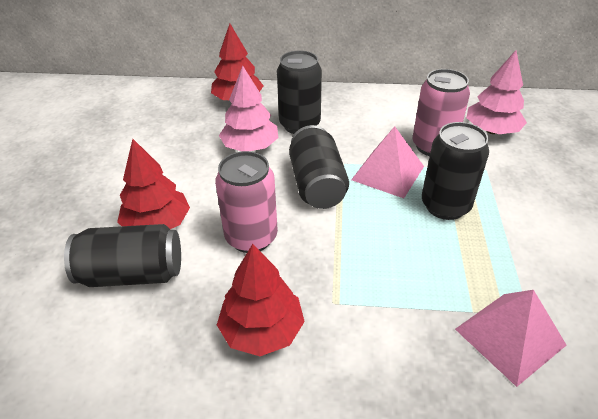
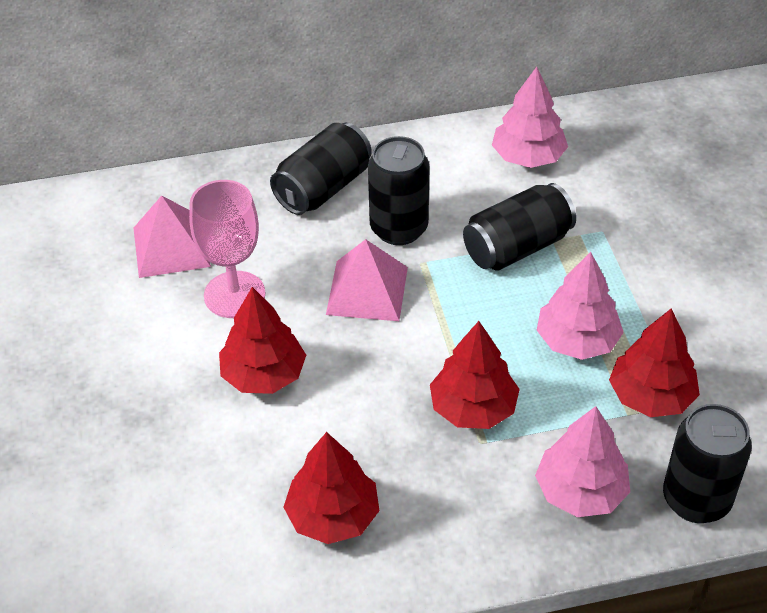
pink can: [215,151,278,253] [413,69,470,156] = 2 -> none = 0
pink goblet: none = 0 -> [189,180,265,318] = 1
pink tree: [219,66,278,151] [466,50,527,134] = 2 -> [492,67,568,168] [535,406,630,517] [537,252,624,360] = 3
red tree: [117,139,190,229] [211,24,263,100] [217,244,305,356] = 3 -> [219,287,306,394] [283,432,379,544] [430,321,520,429] [609,309,700,417] = 4

